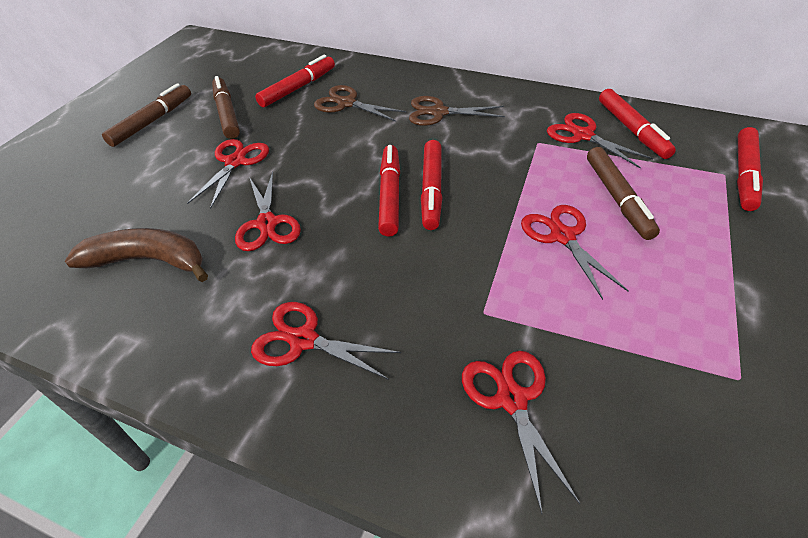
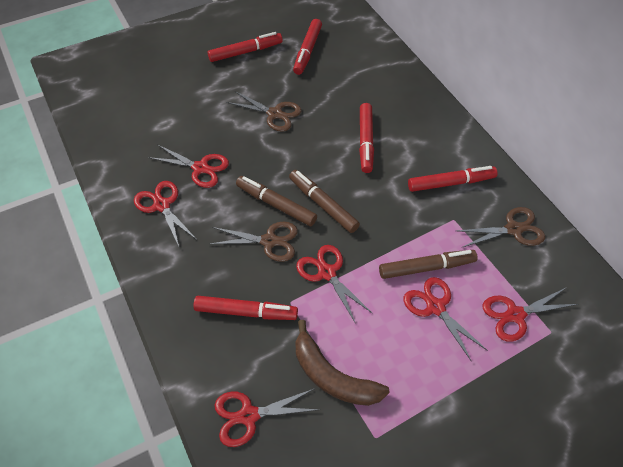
brown scissors: [314,85,407,122] [409,96,505,126] = 2 -> [210,222,298,262] [226,91,301,131] [456,207,545,247] = 3

